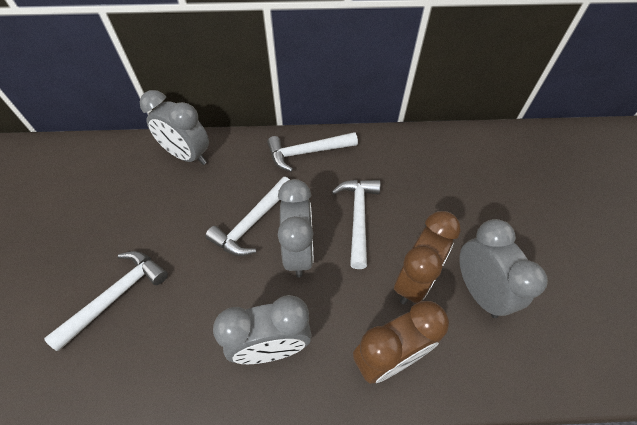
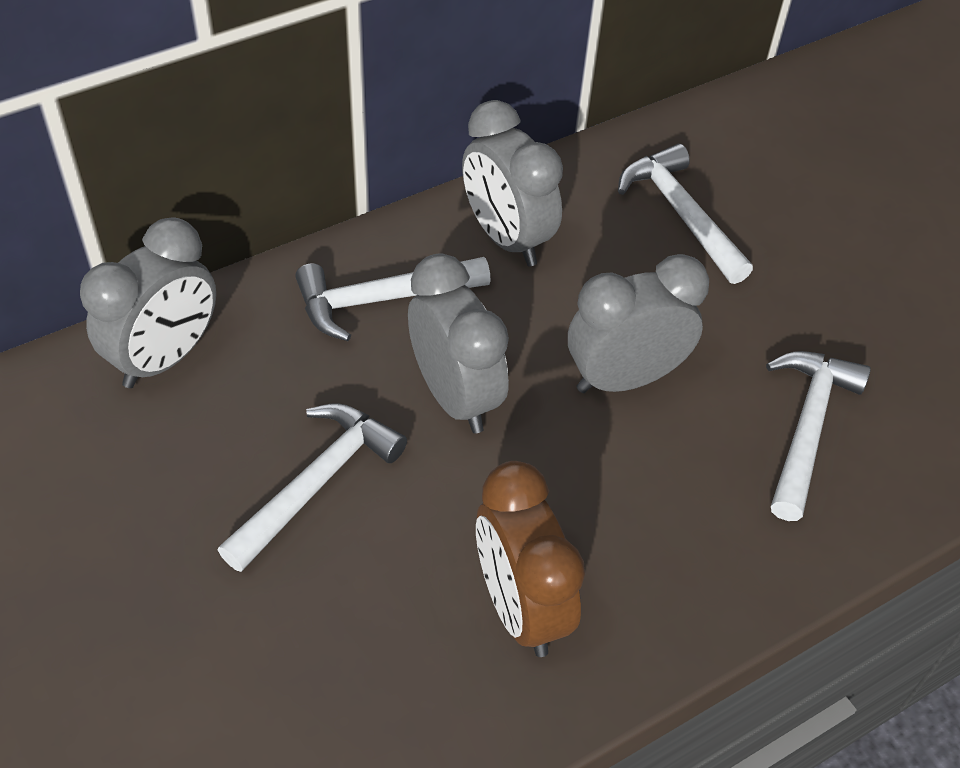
brown clock: [353,301,449,384] [394,211,461,305] = 2 -> [476,461,585,657] = 1

